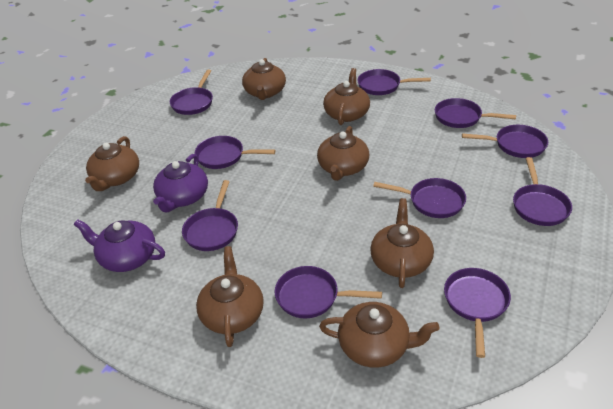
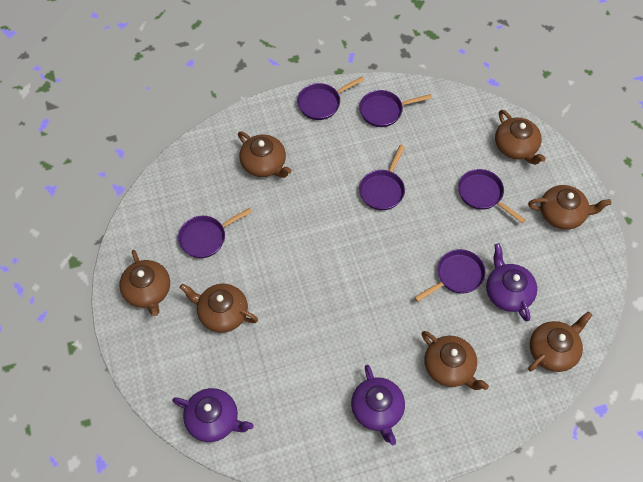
purple pan: [170,69,213,115] [182,180,238,251] [194,136,275,169] [275,266,382,318] [357,69,431,95] [373,178,466,218] [435,98,516,128] [444,268,511,358] [462,125,548,158] [513,157,572,226] = 10 -> [178,208,252,258] [297,76,364,120] [359,90,432,127] [359,145,405,210] [414,249,486,302] [458,169,525,223] = 6
purple teapot: [74,219,165,272] [153,154,208,212] = 2 -> [172,388,254,442] [351,365,405,445] [486,243,537,321] = 3

